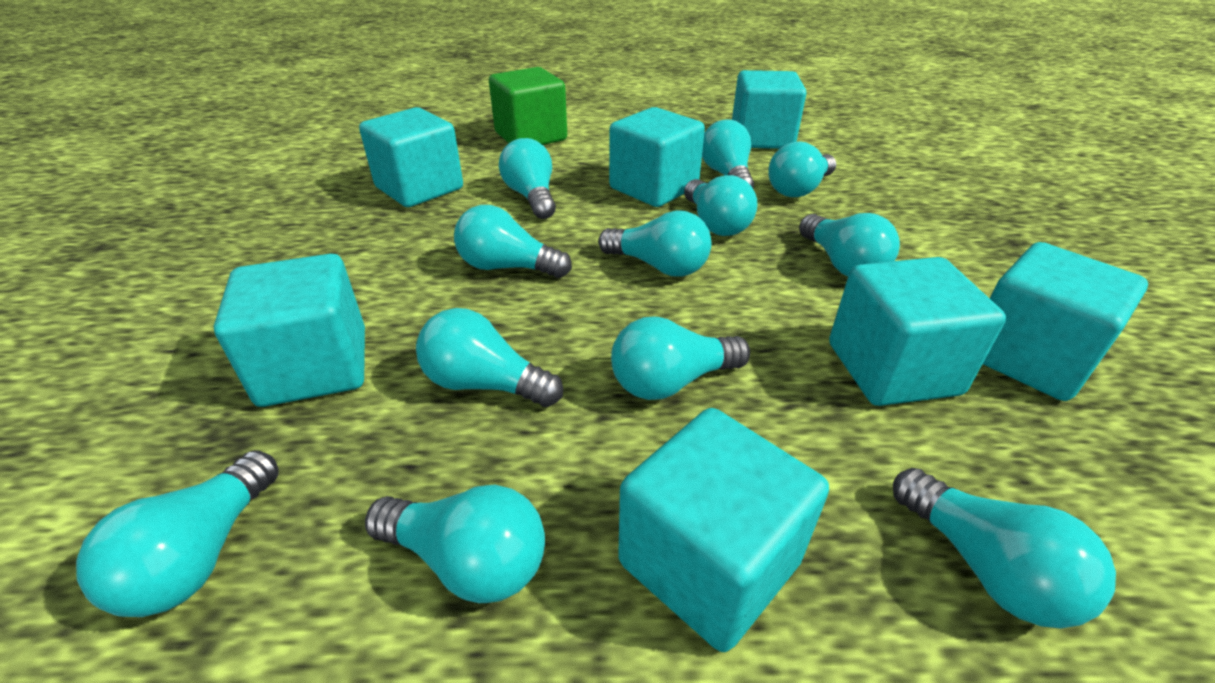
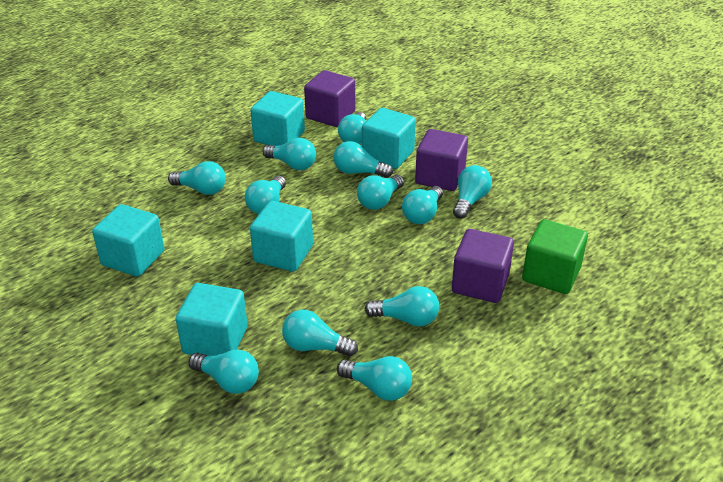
purple cube: none = 0 -> [304,70,355,127] [415,129,468,191] [452,229,514,303] = 3
turquoise cube: [214,254,365,407] [359,107,463,207] [609,107,705,207] [618,408,829,652] [732,70,807,149] [829,257,1006,406] [983,242,1148,401] = 7 -> [92,204,164,277] [176,283,248,356] [250,201,313,272] [251,91,305,146] [362,108,416,169] = 5

